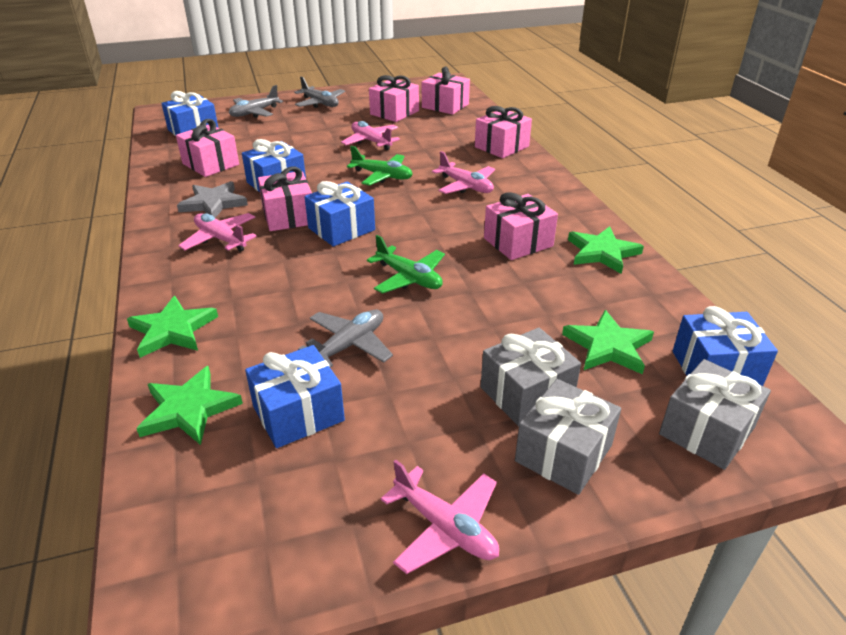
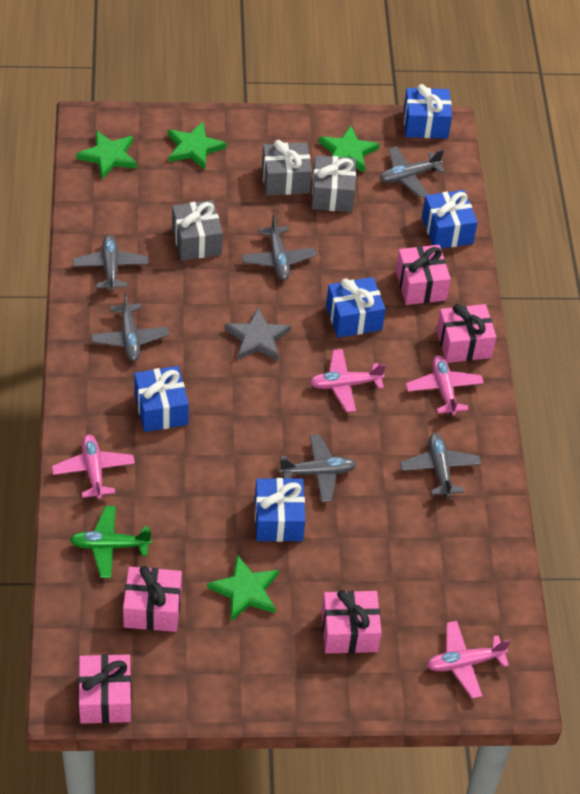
green plane: [347,146,413,186] [367,235,445,294] = 2 -> [70,506,152,578] = 1
grey plane: [229,85,283,118] [294,77,345,108] [298,310,393,367] = 3 -> [73,235,149,291] [91,292,169,361] [242,215,317,280] [279,434,357,502] [380,147,445,198] [400,433,481,498] = 6
pink gift: [176,119,239,177] [258,167,312,231] [369,75,419,122] [422,67,470,115] [475,106,532,158] [484,192,558,260] = 6 -> [78,654,132,724] [123,566,182,632] [321,590,382,654] [396,245,451,305] [436,304,496,363] = 5

